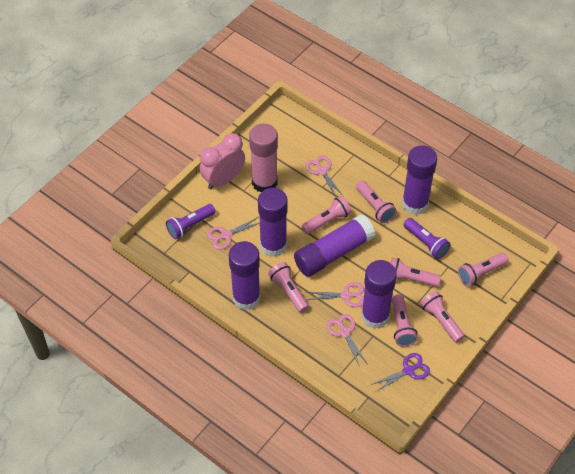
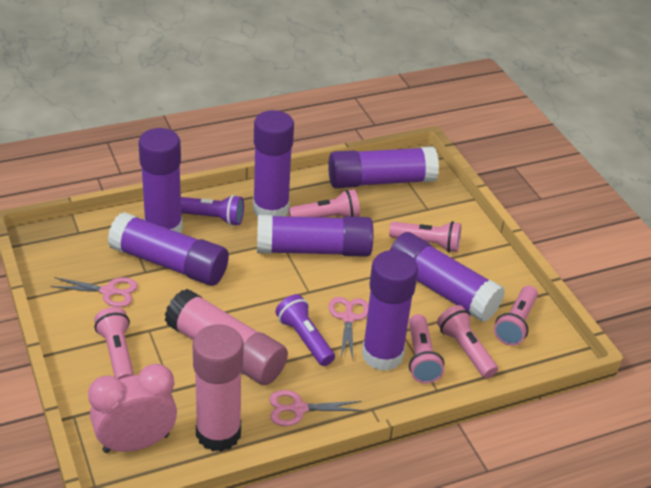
pink flashlight: [268,262,309,313] [302,196,351,234] [356,181,397,223] [391,258,441,287] [392,294,418,347] [420,291,464,343] [458,253,509,286] = 7 -> [94,307,134,379] [289,189,360,217] [389,221,461,252] [409,314,444,384] [437,305,498,378] [494,286,538,346] = 6
pink glue stick: [249,124,278,192] = 1 -> [165,289,288,385] [193,324,244,452] = 2
pink scissors: [207,217,260,250] [305,156,344,197] [306,282,364,307] [327,314,367,367] = 4 -> [50,277,138,307] [269,390,363,426] [329,297,369,359] = 3
purple glue stick: [229,241,260,310] [258,188,288,257] [294,214,375,277] [361,260,397,329] [402,145,437,215] = 5 -> [108,212,229,286] [138,128,183,233] [253,110,294,216] [257,215,373,257] [328,147,439,188] [362,250,418,371] [390,232,505,322] = 7
purple scissors: [371,353,430,391] = 1 -> none = 0

